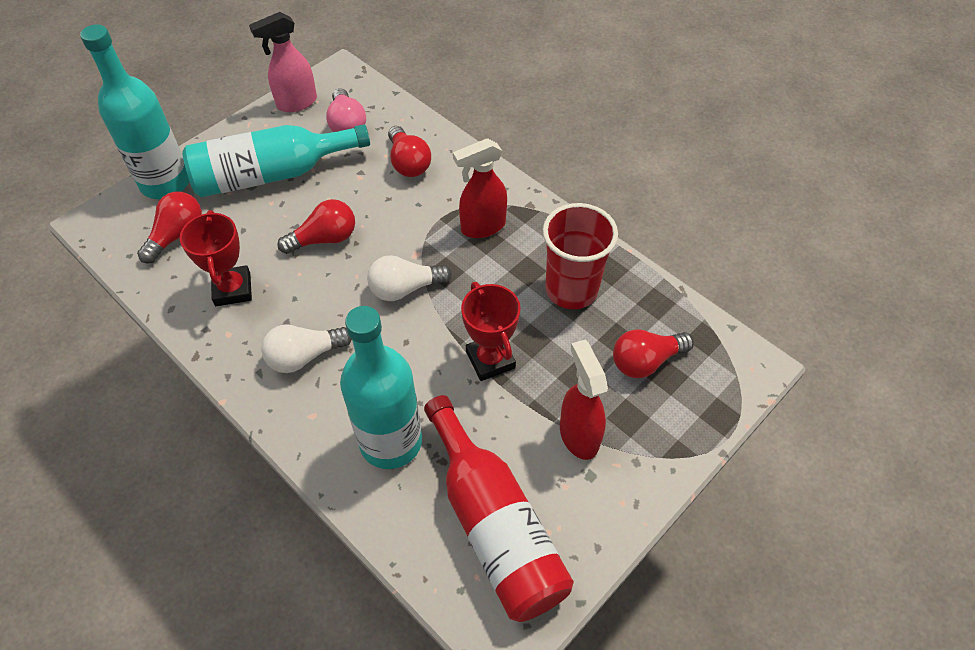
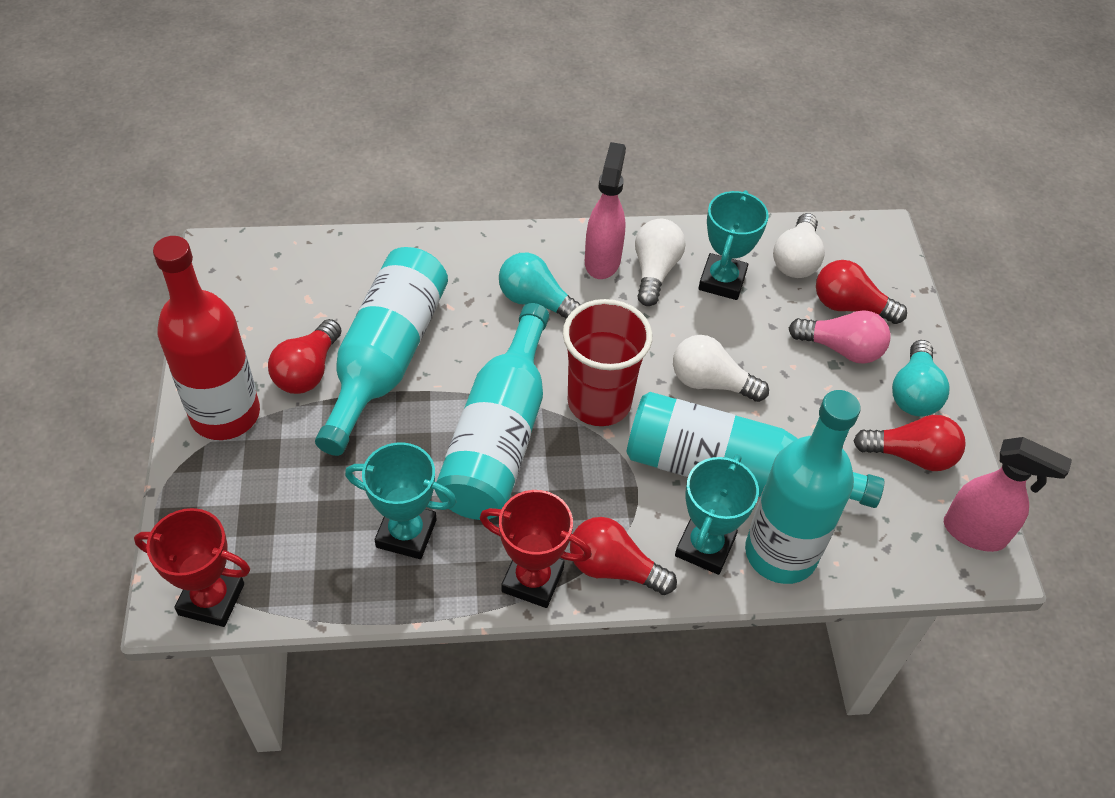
pink spray bottle: [249,12,317,112] = 1 -> [585,142,626,279] [944,437,1072,552] = 2
red spray bottle: [453,138,507,238] [560,340,608,460] = 2 -> none = 0
turquoise bottle: [80,24,189,199] [182,124,370,197] [340,306,422,469] = 3 -> [315,247,448,456] [435,303,549,520] [627,392,884,508] [745,390,861,584] = 4
turquoise light bulb: none = 0 -> [499,253,581,319] [892,340,949,416] = 2
turquoise trophy: none = 0 -> [345,442,457,559] [675,454,759,575] [698,190,769,300] = 3
white light bulb: [261,324,352,373] [367,255,452,301] = 2 -> [635,219,685,306] [673,335,769,402] [773,213,825,278] = 3

